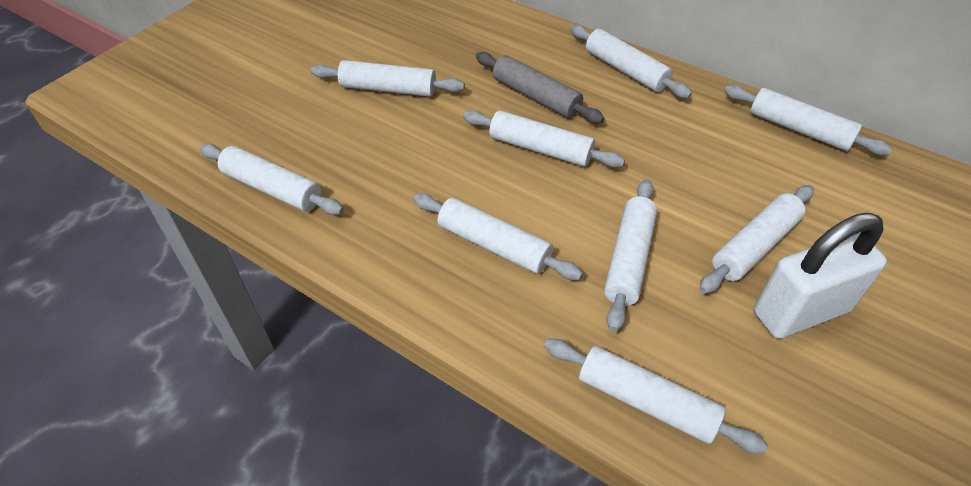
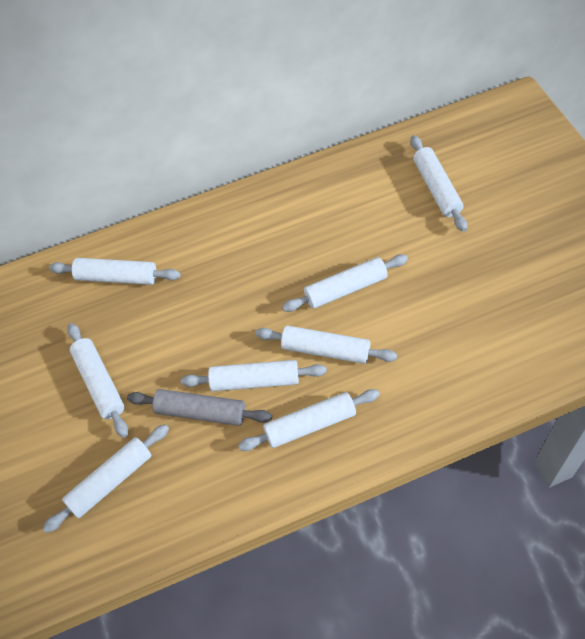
white padlock: [754,213,887,339] = 1 -> none = 0
white rolling pin: [200,144,344,215] [311,60,465,97] [413,193,583,280] [463,110,625,168] [544,339,768,454] [570,25,692,98] [604,179,657,332] [699,185,814,294] [724,85,892,155] = 9 -> [42,424,169,533] [49,258,180,285] [67,323,128,438] [181,360,327,391] [238,389,380,451] [256,325,397,364] [282,254,408,312] [410,135,467,232] = 8

